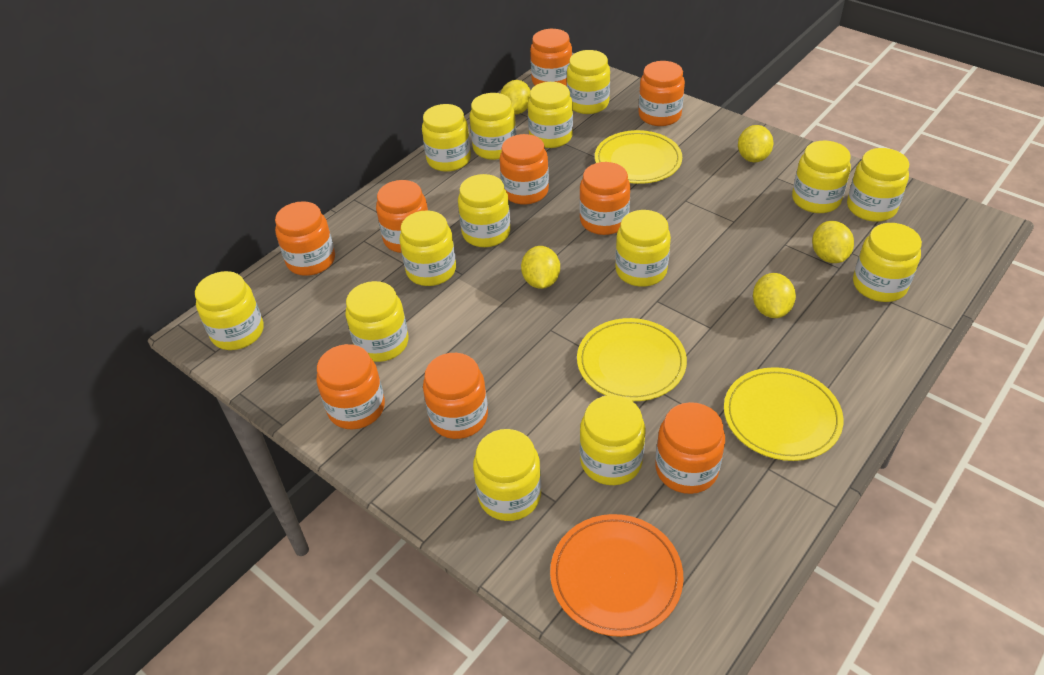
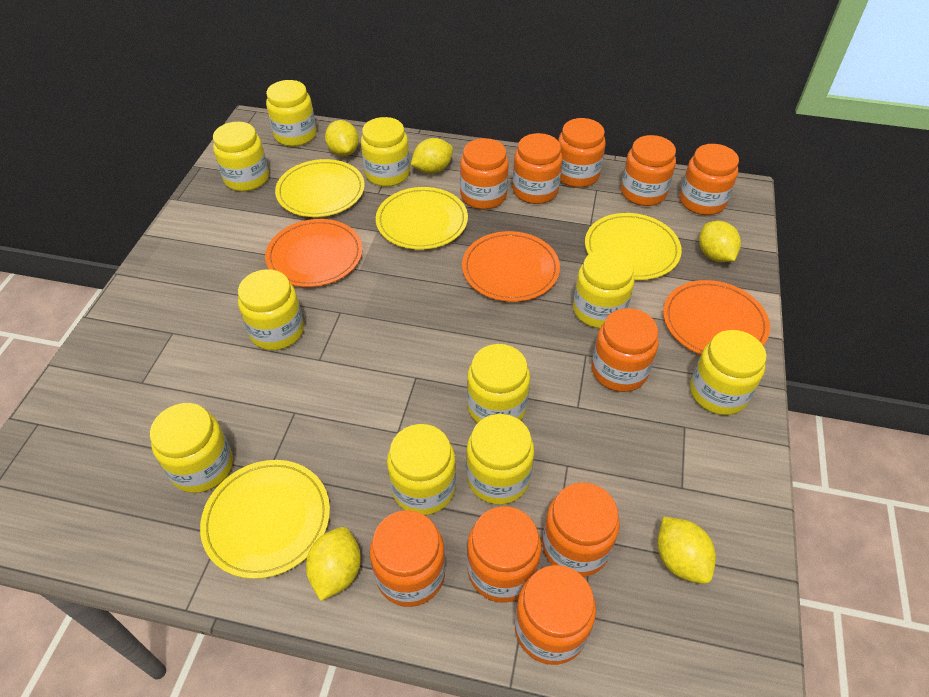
orange jar: [275,201,335,276] [316,344,385,429] [376,180,428,253] [423,353,488,439] [500,134,549,205] [530,29,572,86] [579,162,630,235] [638,61,685,126] [655,402,725,494] = 9 -> [370,510,445,607] [460,138,509,210] [467,506,542,603] [512,133,562,204] [515,565,596,665] [542,482,620,577] [558,118,606,188] [591,308,659,392] [621,135,676,206] [680,144,739,215] = 10
orange plate: [550,514,684,637] = 1 -> [265,219,363,287] [462,231,560,302] [663,280,770,355] = 3
yellow jar: [195,271,264,350] [346,281,408,362] [399,210,456,286] [422,104,471,172] [458,174,510,247] [469,93,517,160] [473,429,541,521] [528,82,573,148] [567,50,610,114] [580,395,645,485] [615,210,671,287] [792,141,851,213] [847,148,909,222] [853,223,922,302] = 14 -> [150,403,233,493] [213,122,269,192] [238,269,304,350] [266,80,317,146] [361,117,410,187] [387,424,456,515] [466,414,534,505] [467,344,530,423] [573,249,635,328] [690,330,767,415] = 10
yellow plate: [577,318,687,401] [595,130,682,184] [724,367,843,461] = 3 -> [200,460,330,579] [275,159,365,217] [376,187,468,250] [585,213,682,280] = 4

